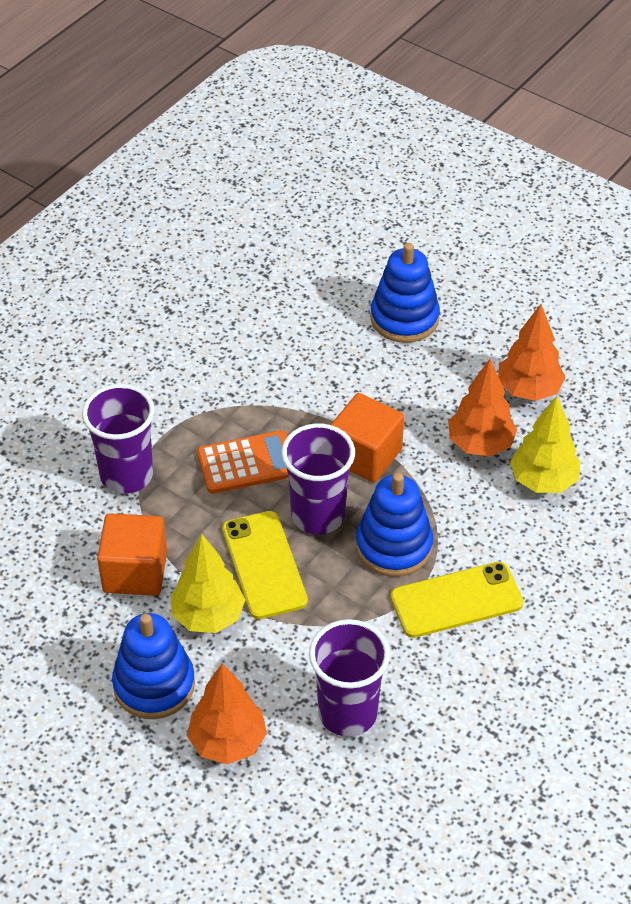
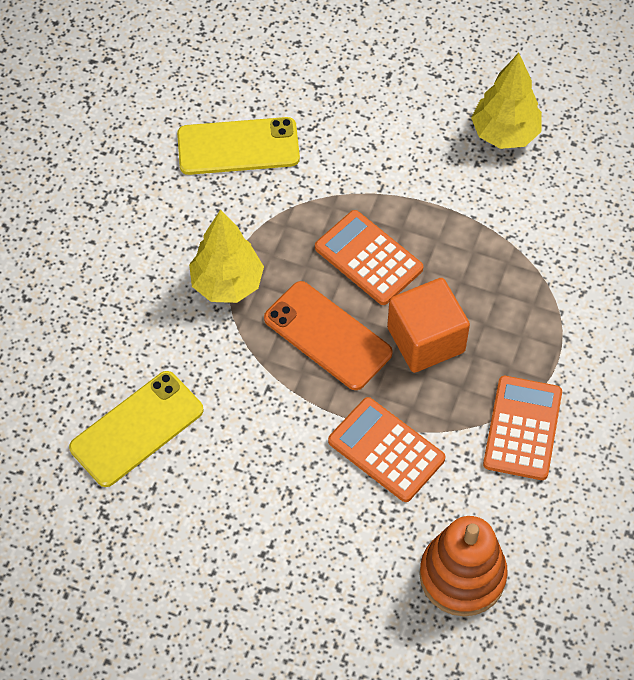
blue stacking toy: [112,613,195,719] [356,473,433,577] [370,243,440,343] = 3 -> none = 0
orange calculator: [197,430,288,494] = 1 -> [315,210,423,305] [328,397,445,502] [483,376,562,480] = 3
orange cube: [97,513,167,596] [331,393,404,482] = 2 -> [387,278,470,373] = 1
orange phone: none = 0 -> [264,281,393,390] = 1
orange stacking toy: none = 0 -> [419,516,508,616] = 1
orange tree: [187,663,267,764] [448,359,517,456] [498,304,565,401] = 3 -> none = 0
purple cup: [82,384,155,494] [281,423,355,535] [309,619,390,737] = 3 -> none = 0

